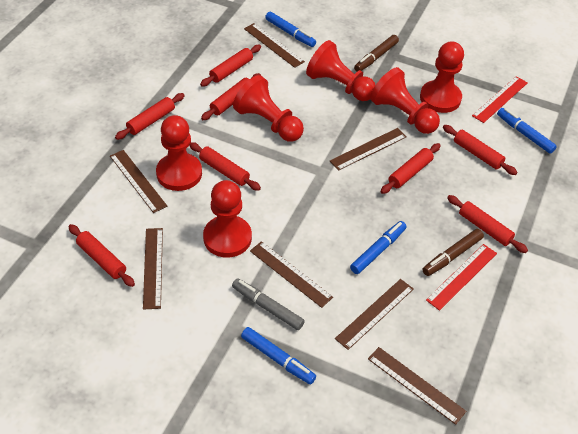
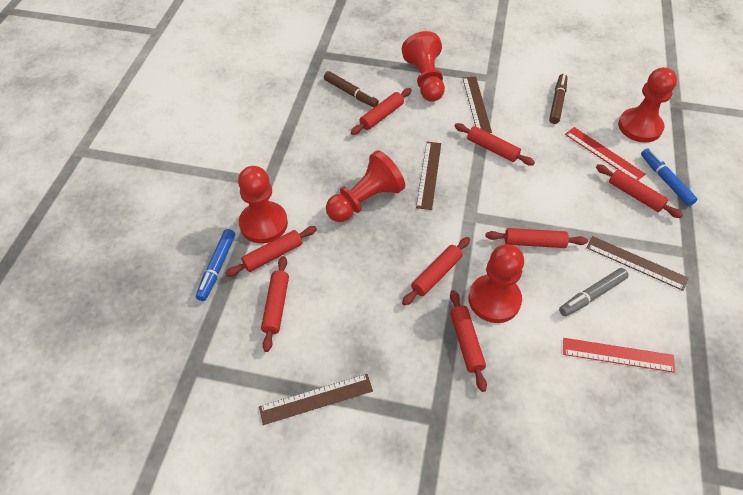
blue marker: [241,327,316,384] [265,12,316,47] [350,221,407,274] [497,108,557,154] = 4 -> [196,229,235,301] [641,148,697,206] = 2
brown ruler: [110,150,167,213] [143,228,163,310] [244,23,305,68] [250,241,333,308] [330,128,407,171] [335,279,414,350] [368,347,466,425] = 7 -> [259,374,373,425] [416,142,441,210] [463,77,492,133] [587,236,688,291] = 4
red pawn: [156,115,202,191] [203,180,252,258] [233,75,304,142] [306,40,375,101] [370,67,440,134] [420,41,464,113] = 6 -> [238,166,288,244] [326,150,405,222] [401,31,445,102] [469,244,524,323] [618,67,677,143] = 5

